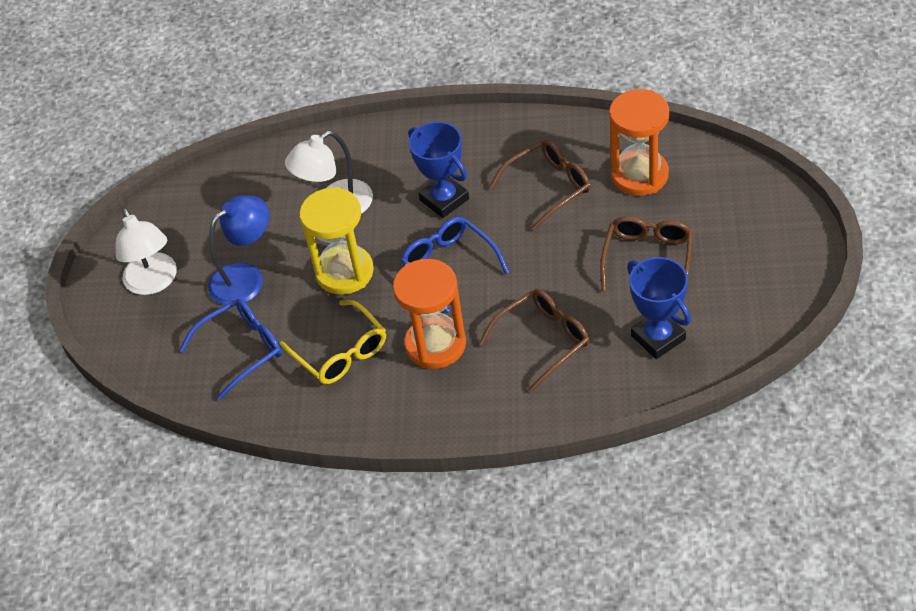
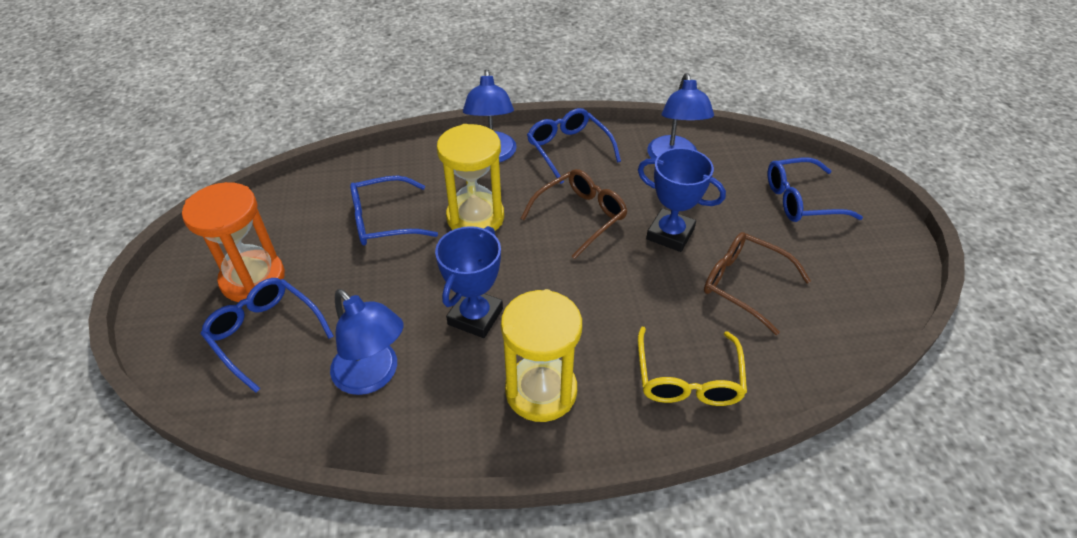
blue glasses: [179,299,282,400] [401,217,510,313] = 2 -> [201,278,334,393] [350,176,438,246] [527,108,621,184] [767,157,863,222] = 4
blue lamp: [208,195,269,306] = 1 -> [330,289,404,395] [463,69,517,162] [647,73,714,159] = 3
brown glasses: [479,289,589,392] [489,139,591,230] [600,216,693,291] = 3 -> [520,169,627,259] [704,232,811,335] = 2
orange hourglass: [393,259,466,369] [609,89,669,196] = 2 -> [182,182,285,302] = 1
white lamp: [116,208,177,295] [285,131,373,214] = 2 -> none = 0
yellow hourglass: [300,187,374,295] = 1 -> [437,124,504,231] [501,289,582,422] = 2

